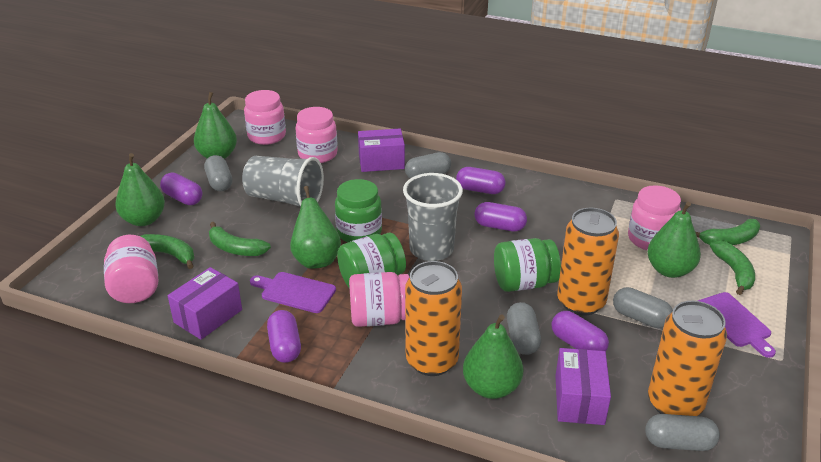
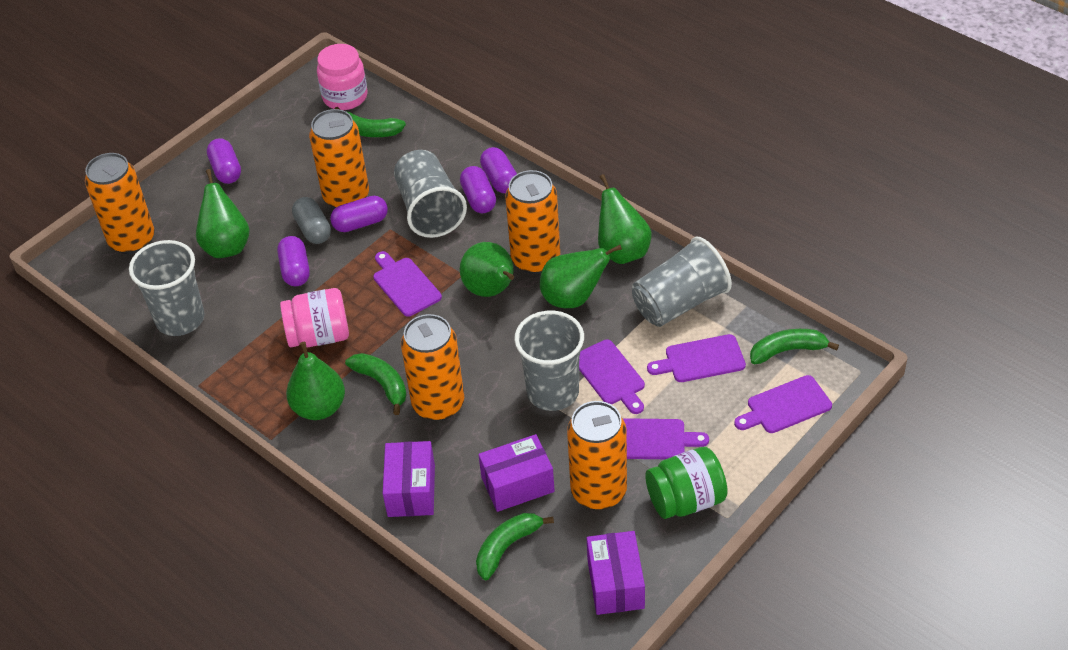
green jar: [335,179,382,242] [337,233,406,288] [494,238,561,292] = 3 -> [645,447,728,519] = 1
grey capsule: [204,155,232,191] [405,152,451,178] [507,302,541,355] [613,287,673,328] [645,414,720,451] = 5 -> [292,197,331,244] = 1
grey cup: [242,156,324,207] [403,173,463,261] = 2 -> [129,240,205,336] [394,150,467,238] [514,311,584,411] [632,237,732,327] = 4
orange can: [405,261,462,376] [557,208,619,316] [648,301,727,416] = 3 -> [85,153,154,254] [309,109,369,208] [401,314,464,421] [505,170,560,274] [567,401,627,510] = 5
pink jar: [104,235,158,303] [244,90,286,145] [295,107,338,163] [349,272,409,327] [628,185,681,250] = 5 -> [280,288,349,347] [317,44,368,110] = 2
purple cutting board: [250,272,336,313] [698,292,776,358] = 2 -> [373,251,442,317] [579,339,645,414] [623,418,709,459] [647,334,746,382] [734,375,832,433] = 5

